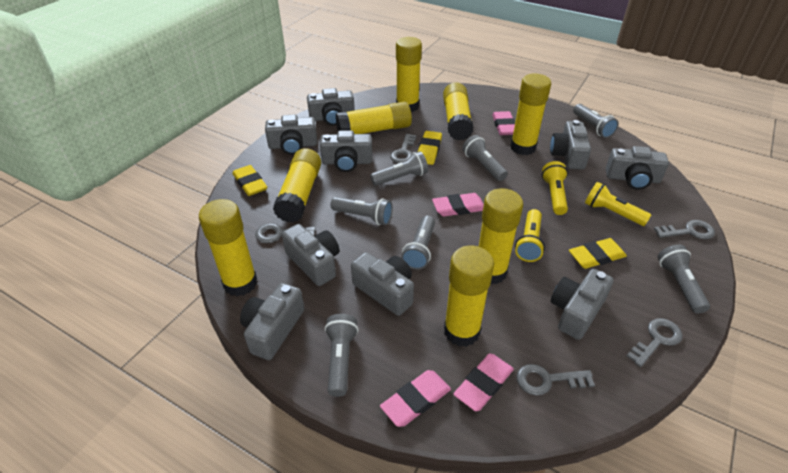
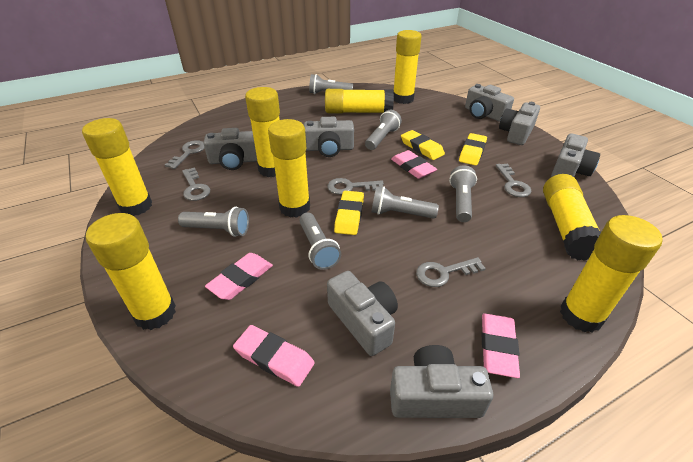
grey camera: [240,283,304,360] [265,114,317,155] [282,224,339,286] [307,88,355,126] [320,130,372,172] [351,252,414,316] [550,120,591,170] [551,269,614,340] [606,146,669,190] = 9 -> [203,128,257,170] [304,117,354,157] [327,271,398,356] [390,345,493,418] [465,84,514,122] [499,102,540,145] [551,133,600,177] = 7
grey flashlight: [325,314,358,397] [331,197,393,225] [370,151,428,186] [401,215,435,270] [462,135,508,181] [573,104,619,138] [658,245,710,314] = 7 -> [178,207,249,237] [299,212,341,270] [309,74,353,94] [365,110,402,150] [371,186,439,219] [449,166,477,222] = 6
yellow flashlight: [515,209,545,262] [542,161,568,215] [585,182,651,226] = 3 -> none = 0

